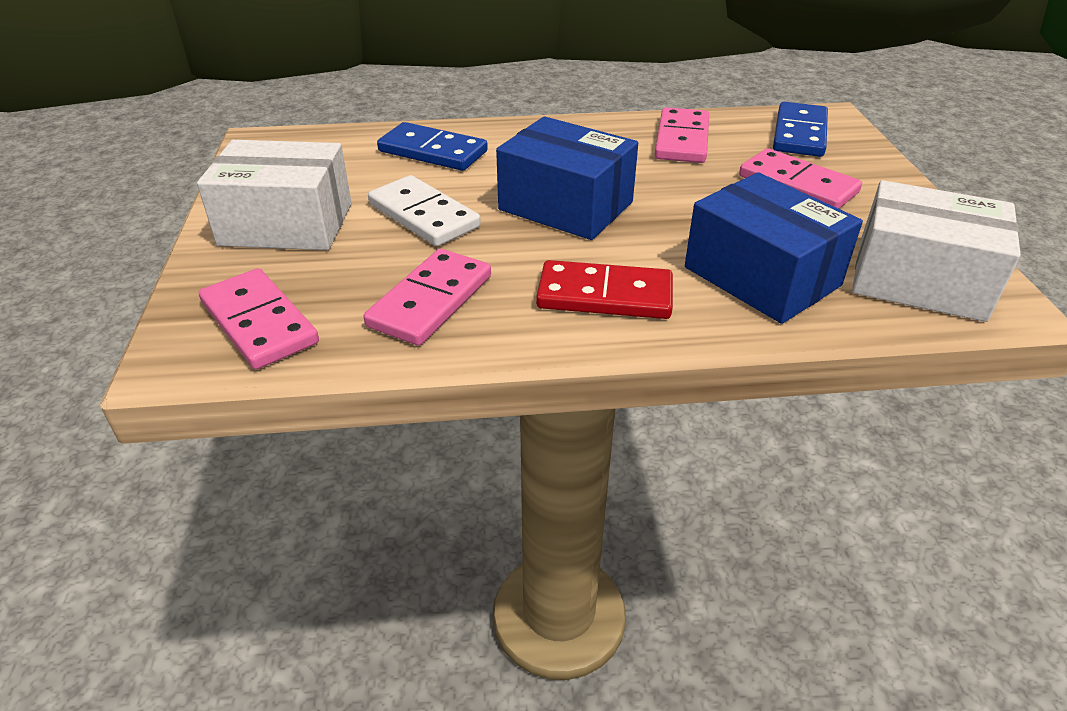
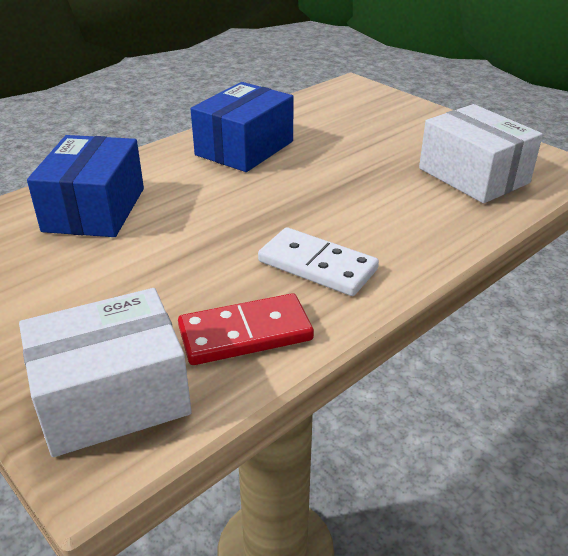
blue domino: [377,122,488,171] [773,102,828,157] = 2 -> none = 0
pink domino: [199,268,319,369] [363,249,491,346] [655,107,709,163] [739,148,862,209] = 4 -> none = 0

